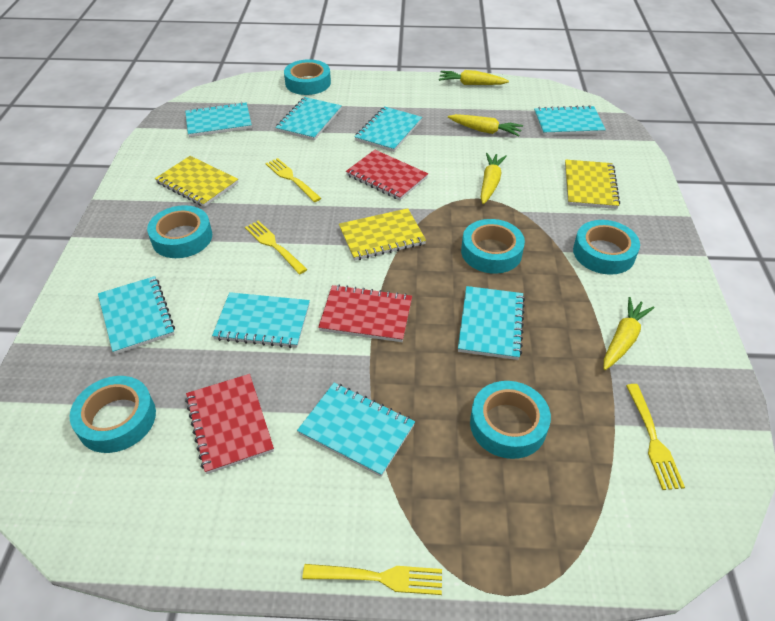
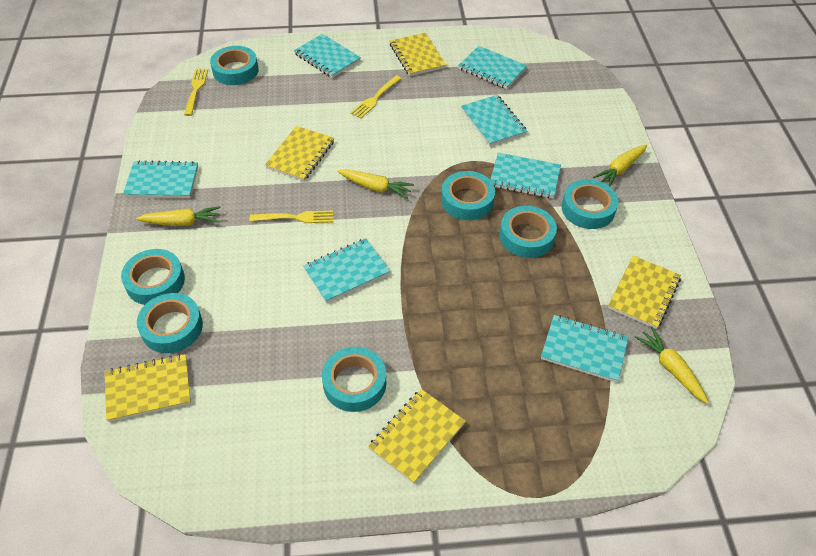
red notebook: [185,374,274,474] [318,285,412,342] [346,150,428,200] = 3 -> none = 0
turquoise notebook: [98,276,175,354] [185,102,252,137] [212,292,310,348] [275,97,342,140] [297,383,415,477] [355,106,422,152] [458,286,525,360] [534,105,606,135] = 8 -> [123,160,198,198] [294,34,361,78] [303,238,390,303] [458,46,527,89] [461,95,527,146] [490,153,561,199] [541,315,629,383] = 7
turquoise tape: [70,376,156,453] [147,205,212,258] [284,59,331,95] [461,219,525,274] [470,381,551,459] [573,220,640,275] = 6 -> [121,249,185,305] [137,293,203,353] [210,46,259,85] [322,347,386,412] [441,171,495,220] [500,206,557,258] [562,179,618,229] = 7
yellow fork: [245,220,307,274] [265,158,321,202] [302,564,442,595] [626,384,685,490] = 4 -> [184,69,208,116] [249,211,333,223] [351,75,402,118] = 3
yellow notebook: [155,156,238,207] [339,208,426,261] [565,160,620,209] = 3 -> [105,354,191,422] [265,126,334,181] [368,389,466,484] [390,33,446,76] [608,256,681,329] = 5

